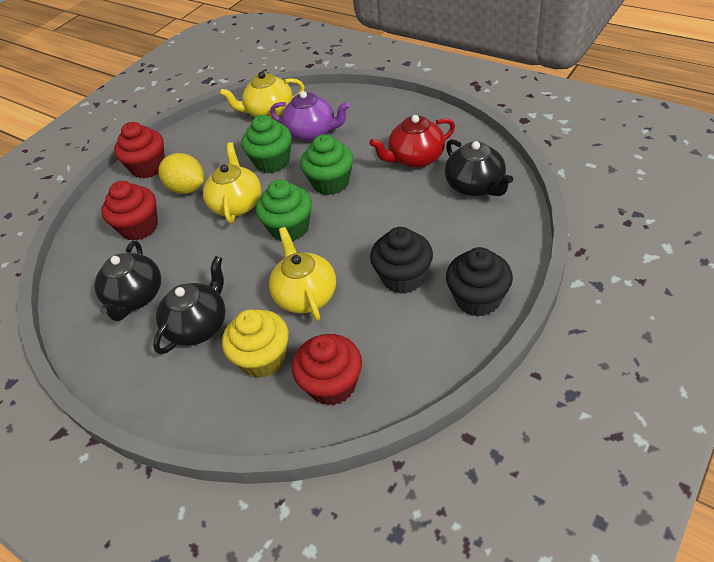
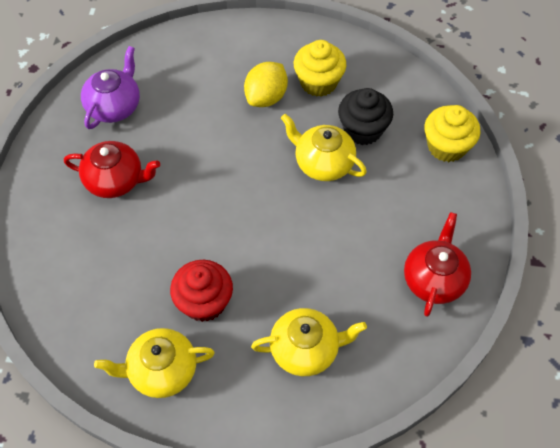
black cupcake: [370,227,433,294] [446,247,513,317] = 2 -> [338,88,393,145] = 1
black teapot: [94,241,161,321] [153,256,225,354] [445,139,513,196] = 3 -> none = 0
green cupcake: [241,115,292,173] [256,180,312,241] [300,134,354,195] = 3 -> none = 0
red cupcake: [101,181,158,241] [114,122,165,178] [292,334,362,406] = 3 -> [170,260,233,322] = 1
red teapot: [369,115,455,168] = 1 -> [64,141,160,198] [404,212,471,317] = 2
yellow cupcake: [222,309,289,378] = 1 -> [294,40,346,97] [424,105,480,162] = 2

